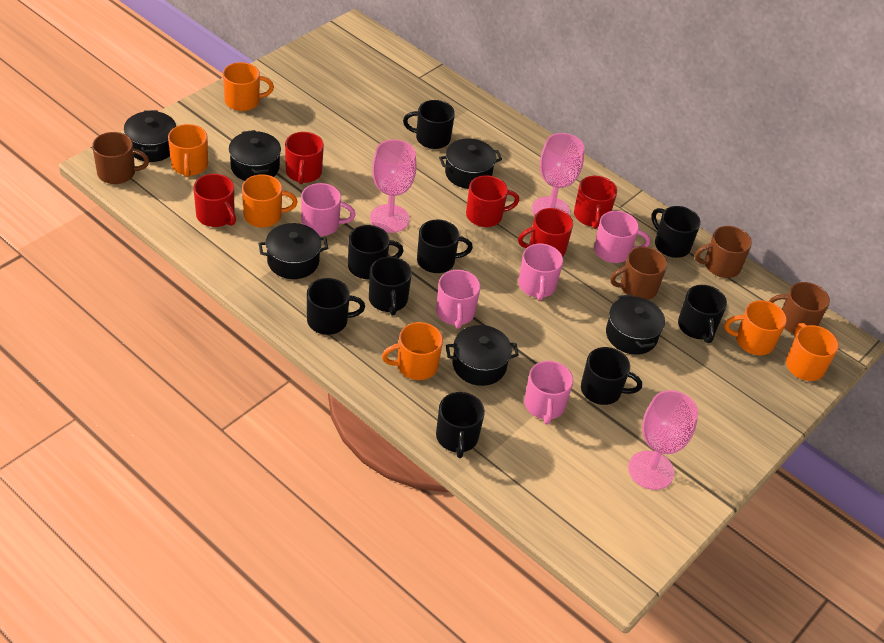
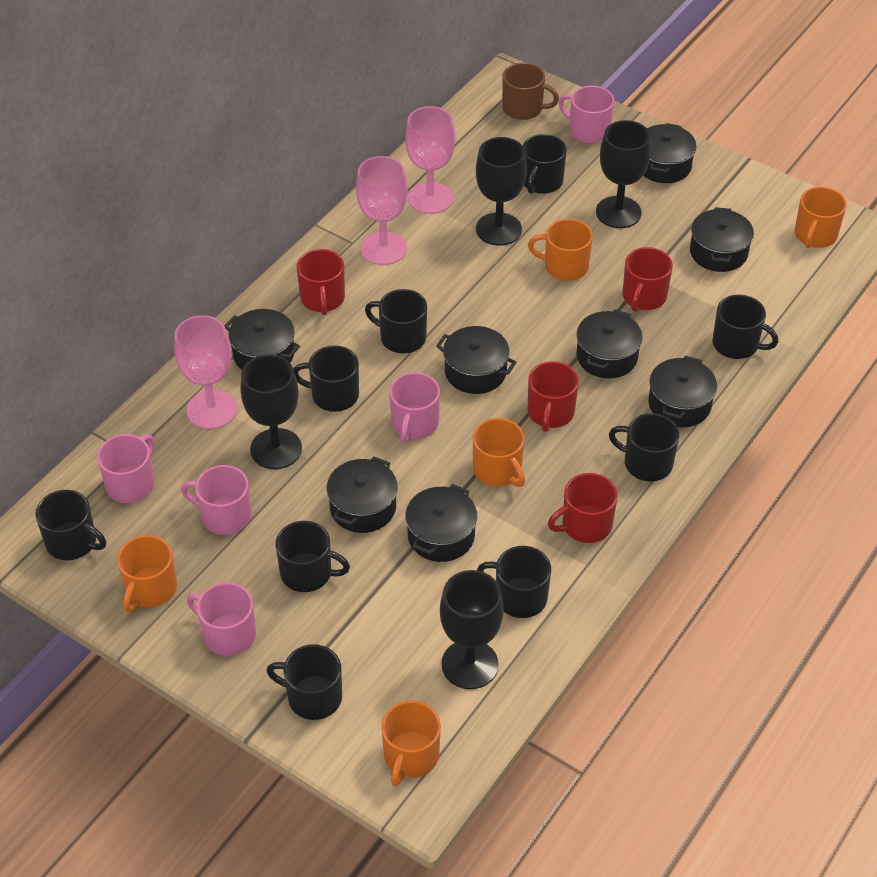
black goblet: none = 0 -> [240,354,302,469] [440,570,504,689] [476,137,527,246] [596,120,651,228] = 4
black pot: [124,110,176,162] [229,130,281,181] [258,223,328,279] [439,138,502,189] [446,325,519,386] [606,294,665,355] = 6 -> [225,309,300,370] [327,456,398,533] [405,484,477,562] [436,326,517,394] [576,309,643,378] [643,123,697,183] [648,355,717,427] [690,207,754,272] = 8
brown mug: [92,132,149,184] [610,247,667,300] [695,226,752,278] [769,282,830,334] = 4 -> [502,63,559,120] = 1
orange mug: [168,124,208,177] [223,62,274,111] [242,174,298,228] [382,322,443,380] [724,300,787,355] [786,323,839,381] = 6 -> [117,535,177,612] [382,701,441,786] [473,418,525,487] [528,219,593,281] [795,187,847,248] = 5
red mug: [193,174,236,227] [285,132,324,184] [466,175,519,227] [518,208,573,256] [574,176,617,229] = 5 -> [297,249,345,315] [528,361,579,432] [548,473,618,543] [623,247,673,312] = 4

